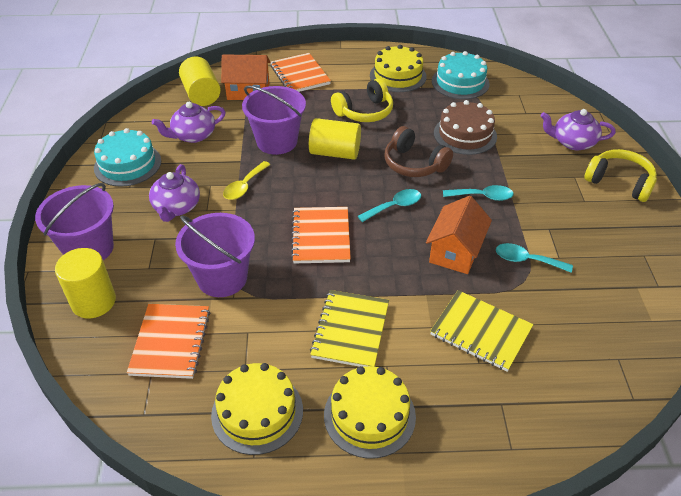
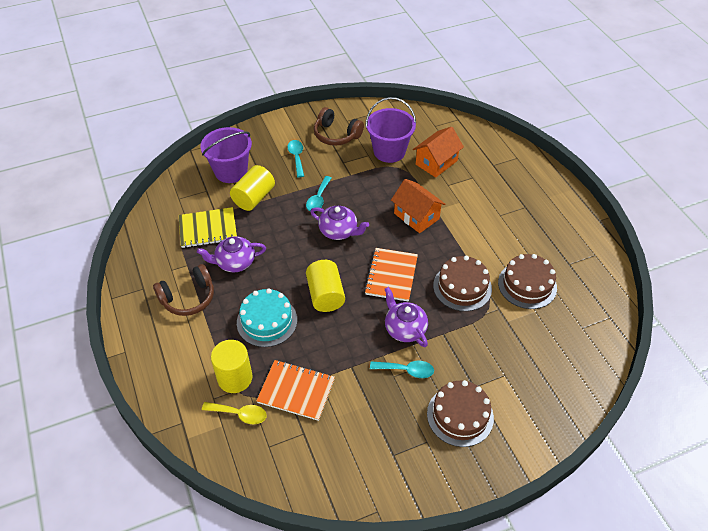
brown cake: [434,100,497,155] = 1 -> [427,380,494,447] [433,256,492,311] [498,254,557,309] = 3
brown headphones: [385,126,453,177] = 1 -> [153,264,214,316] [314,107,364,146] = 2
orange notebook: [127,304,210,379] [270,53,331,92] [291,207,351,263] = 3 -> [256,360,335,421] [364,248,418,302] = 2
purple bucket: [35,183,114,260] [175,213,255,297] [242,86,306,155] = 3 -> [200,127,252,183] [365,97,416,163] = 2
turquoise cake: [94,128,161,187] [432,51,489,99] = 2 -> [237,288,297,347] = 1
yellow cake: [211,363,303,455] [324,366,416,459] [370,45,427,92] = 3 -> none = 0
yellow headphones: [331,78,393,122] [584,149,657,202] = 2 -> none = 0
yellow notebook: [310,290,389,367] [430,290,534,372] = 2 -> [179,207,237,248] = 1

